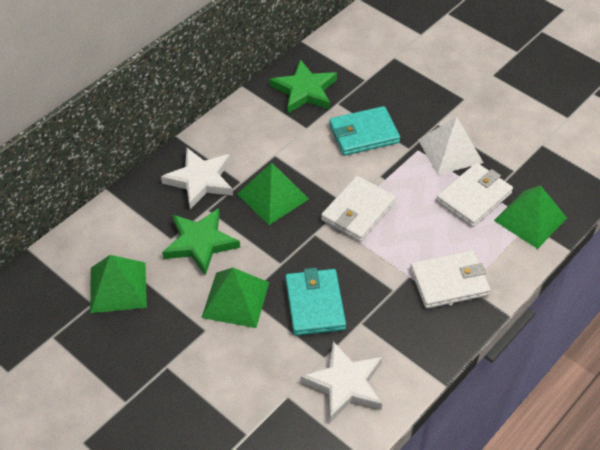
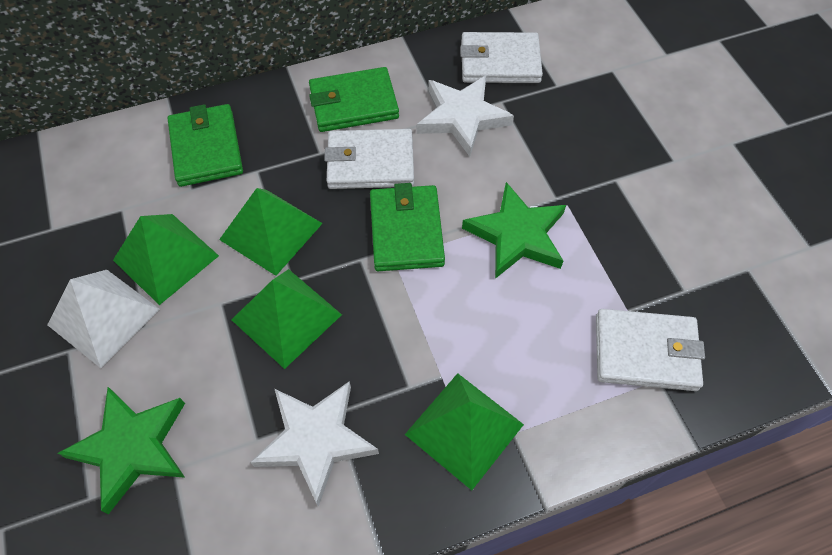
green wallet: none = 0 -> [168,104,243,187] [309,67,399,132] [370,183,445,271] = 3
turquoise wallet: [285,268,346,336] [329,106,400,156] = 2 -> none = 0

